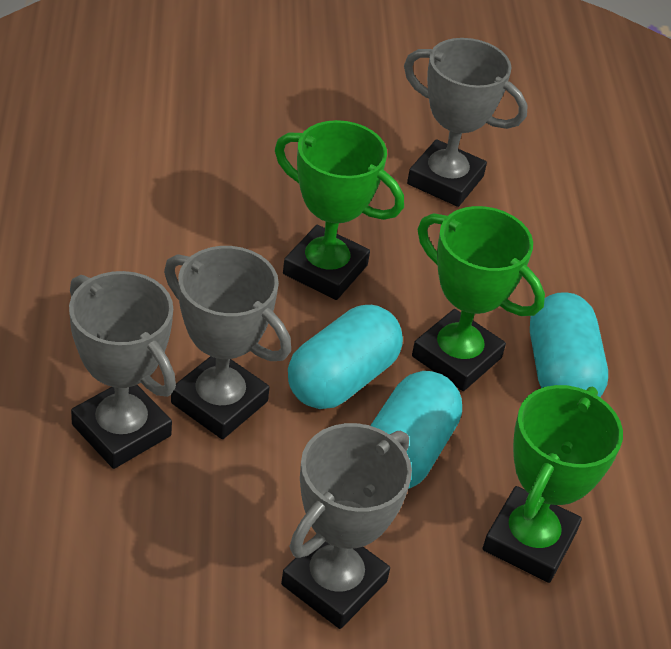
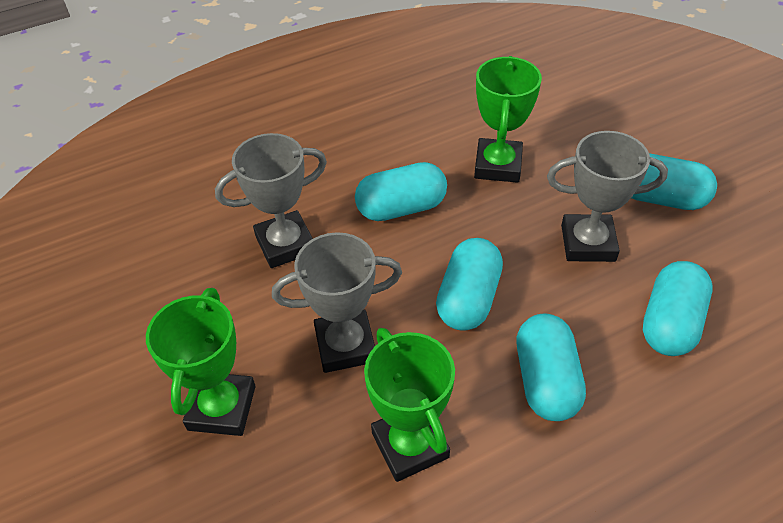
grey trophy: [69,271,176,469] [164,246,291,439] [281,423,412,629] [404,38,528,207] = 4 -> [215,133,327,268] [272,232,402,373] [547,131,668,262] = 3
turquoise capsule: [288,305,403,409] [370,371,462,489] [530,292,608,397] = 3 -> [355,162,447,221] [436,238,503,331] [517,313,586,421] [631,153,717,210] [643,261,712,356] = 5

